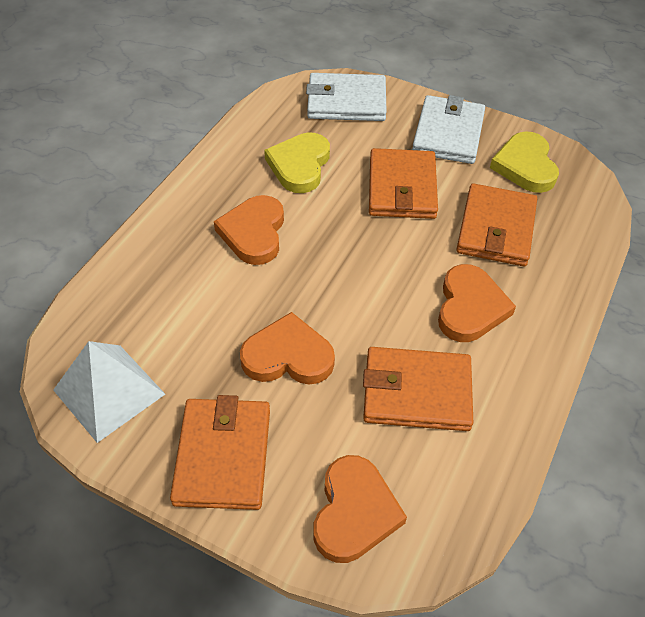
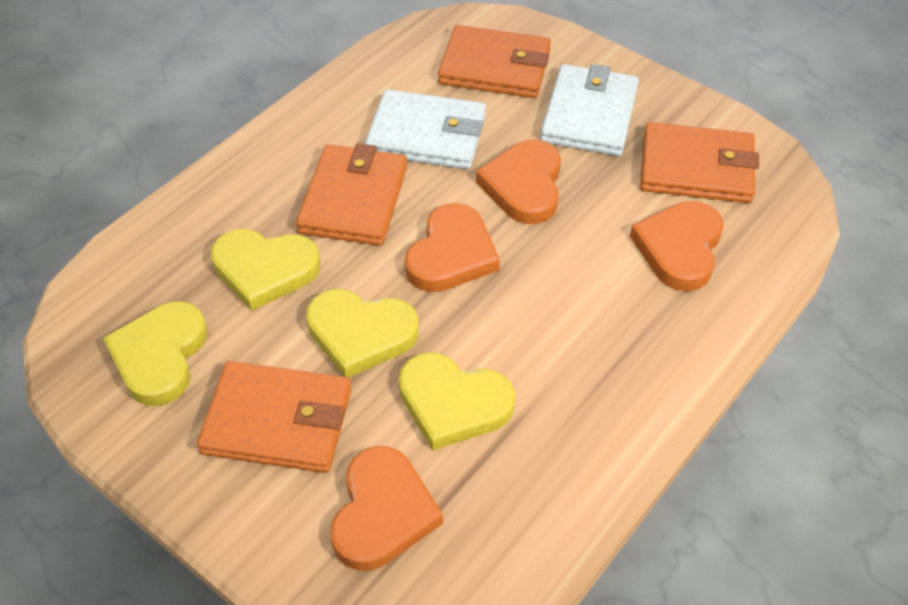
white pyramid: [53,341,165,443] = 1 -> none = 0
yellow heart: [264,132,330,193] [490,131,559,193] = 2 -> [103,301,207,406] [211,229,320,311] [306,289,419,377] [399,352,515,450] = 4

